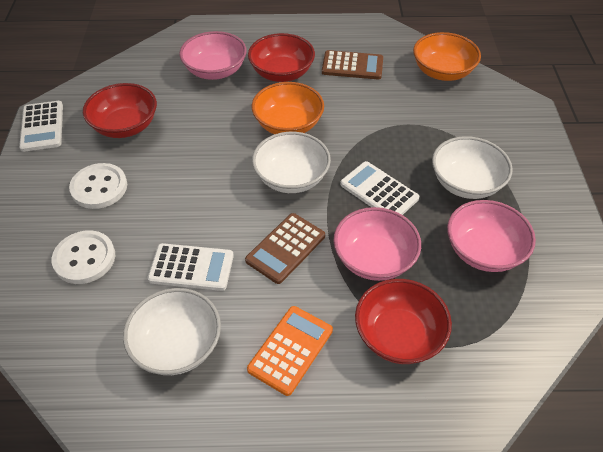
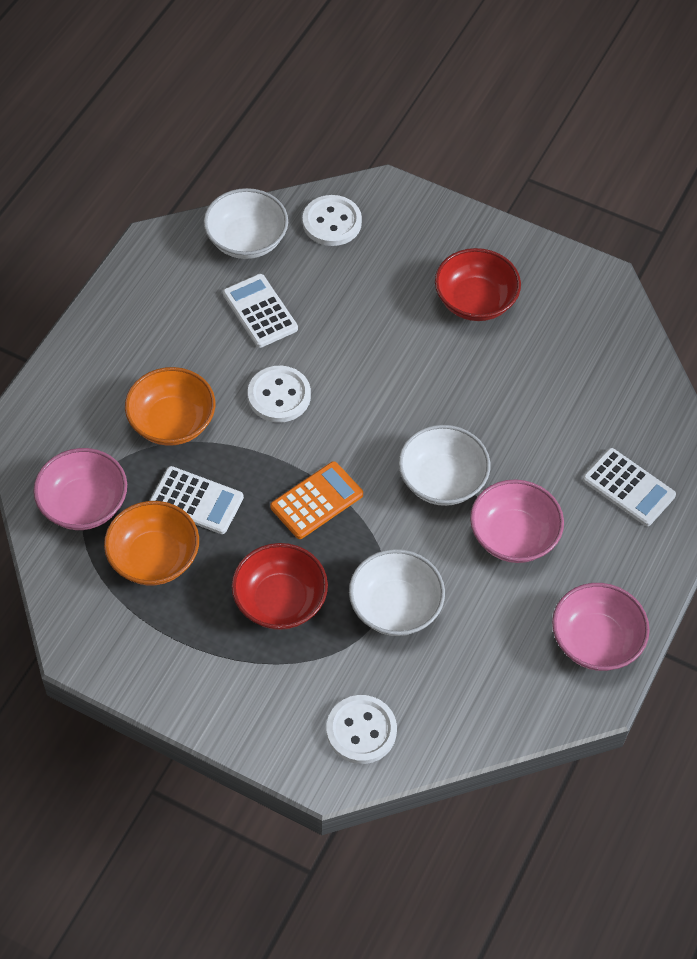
brown calculator: [245,213,325,284] [322,50,383,79] = 2 -> none = 0
red bowl: [83,83,157,138] [248,33,315,82] [355,279,452,364] = 3 -> [232,543,328,630] [435,248,521,321] = 2
white button: [52,230,115,284] [69,163,127,209] = 2 -> [248,366,311,423] [302,195,362,246] [326,695,397,764] = 3

